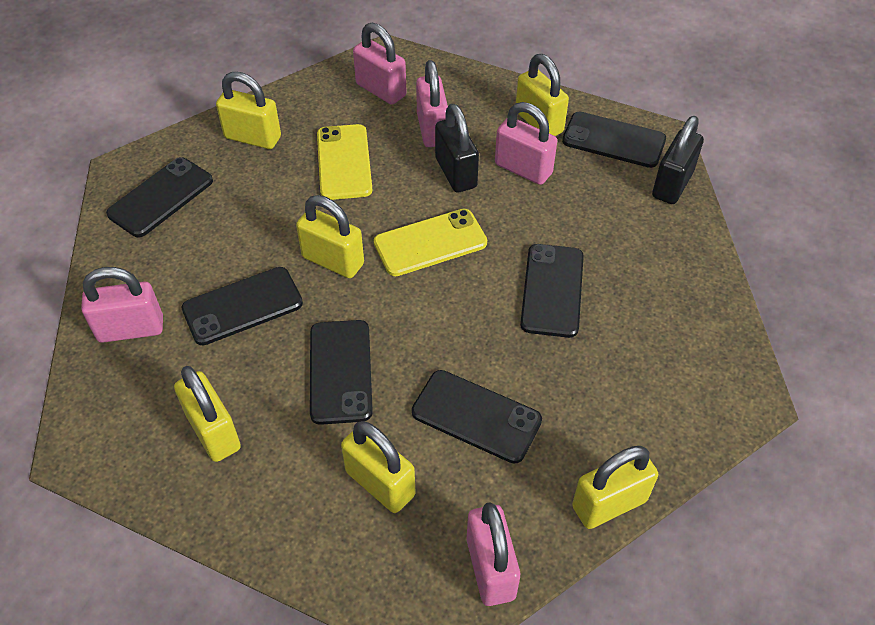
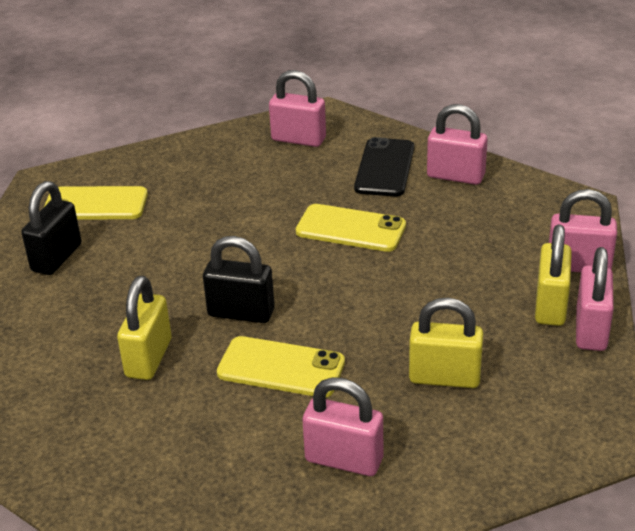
black phone: [106,157,213,237] [182,267,303,345] [310,320,373,425] [412,370,542,464] [520,244,584,338] [562,112,666,168] = 6 -> [354,137,414,196] = 1
yellow padlock: [174,366,241,462] [216,72,281,149] [296,195,364,278] [341,421,416,513] [516,54,569,136] [572,446,658,529] = 6 -> [117,276,172,380] [409,297,483,388] [535,225,572,326] = 3
yellow phone: [317,124,372,200] [374,209,487,276] = 2 -> [44,186,148,219] [217,336,345,397] [296,204,406,252] = 3

